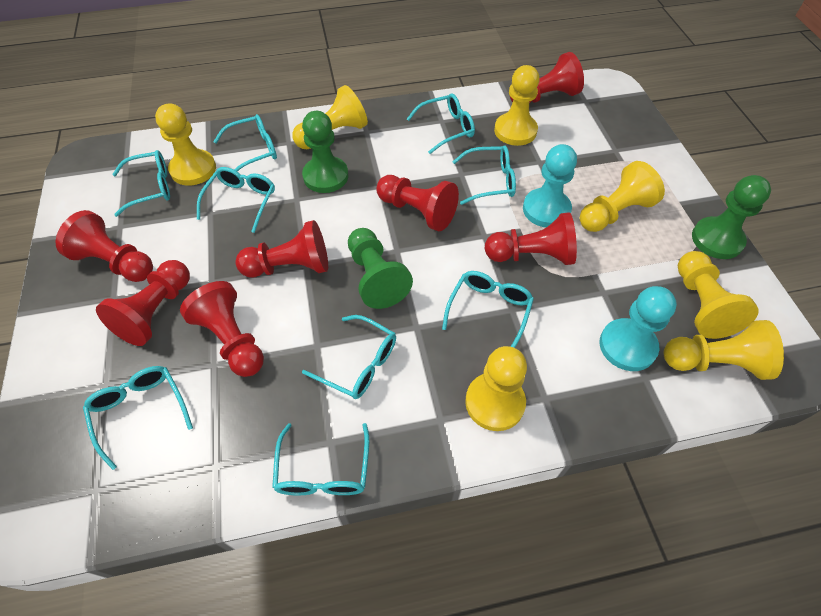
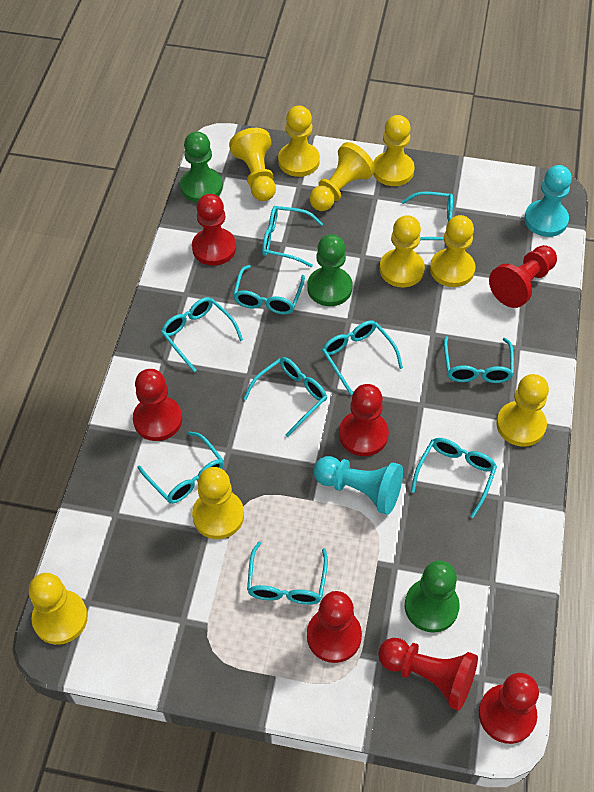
turquoise glasses: [83,366,193,470] [112,150,170,217] [197,167,275,233] [213,114,277,172] [272,423,369,496] [302,315,396,399] [407,93,475,154] [442,271,534,348] [452,146,516,205] = 9 -> [137,431,224,504] [161,297,243,372] [233,265,305,314] [243,357,327,437] [247,542,328,605] [262,206,323,267] [322,320,403,395] [401,192,453,240] [411,438,497,518] [444,336,514,383] = 10
yellow pawn: [155,103,216,186] [292,85,368,149] [465,346,527,431] [494,65,540,146] [580,161,665,232] [664,320,784,380] [678,251,759,339] = 7 -> [29,573,88,645] [192,467,244,539] [229,128,276,201] [278,106,320,177] [309,142,375,211] [373,115,415,186] [380,215,425,287] [430,215,475,287] [496,374,549,447] = 9

